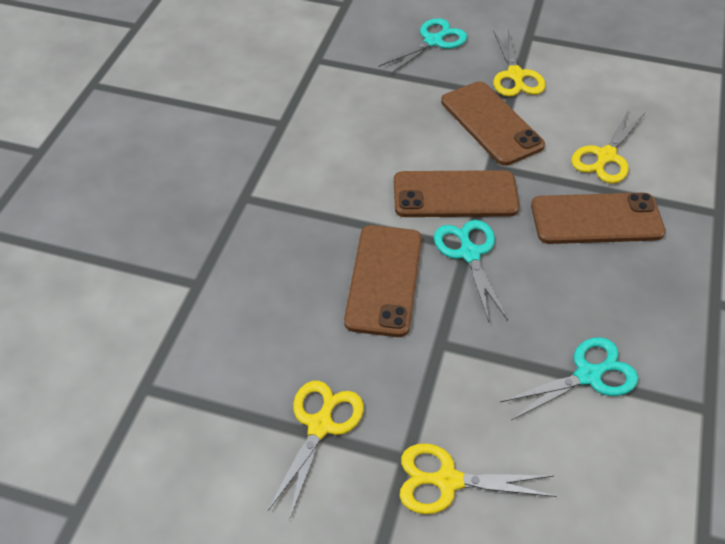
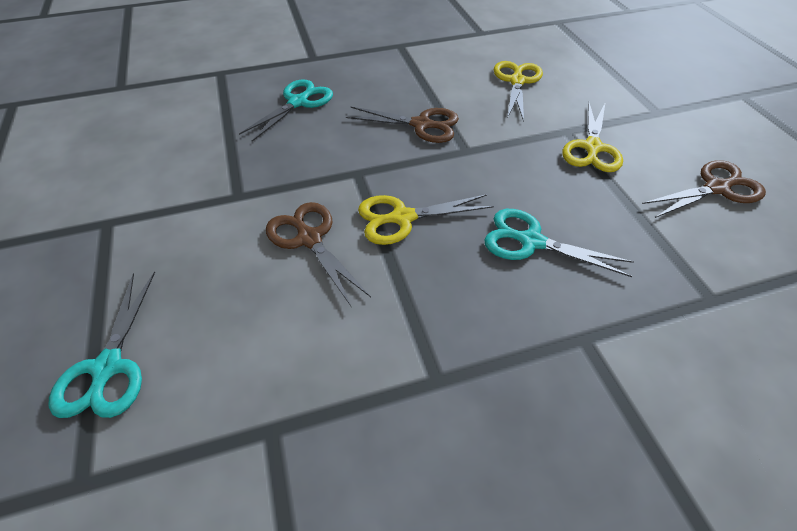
brown phone: [344,225,422,337] [394,170,519,217] [441,81,545,166] [531,193,665,244] = 4 -> none = 0
brown scissors: none = 0 -> [266,202,371,306] [346,106,459,143] [642,160,766,218] = 3
yellow scissors: [268,381,364,520] [400,443,556,514] [493,29,546,97] [571,109,645,184] = 4 -> [358,194,494,245] [494,61,543,122] [562,101,623,172] = 3

